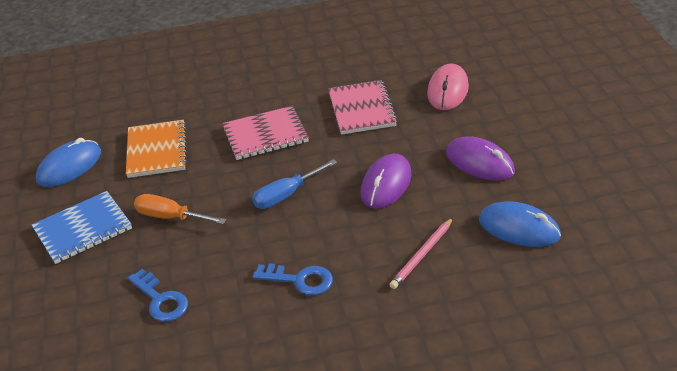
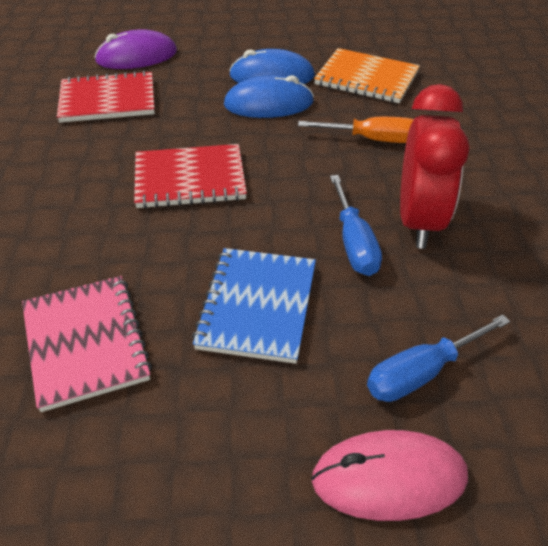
blue key: [128,269,188,322] [253,263,333,296] = 2 -> none = 0
blue screwdriver: [252,159,337,209] = 1 -> [330,175,382,276] [367,314,510,402] = 2
pink notebook: [222,106,309,160] [328,80,397,135] = 2 -> [22,276,152,412] = 1
pink pencil: [389,218,453,289] = 1 -> none = 0
purple mouse: [361,154,411,209] [446,136,515,181] = 2 -> [94,29,177,69] = 1
red clock: none = 0 -> [400,84,469,249] = 1
red notebook: none = 0 -> [57,71,155,123] [134,144,247,209] = 2

